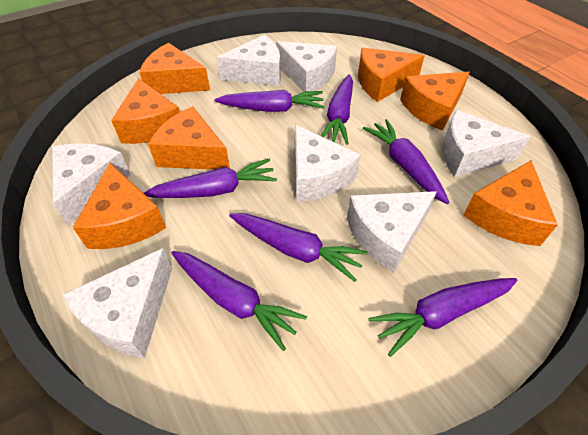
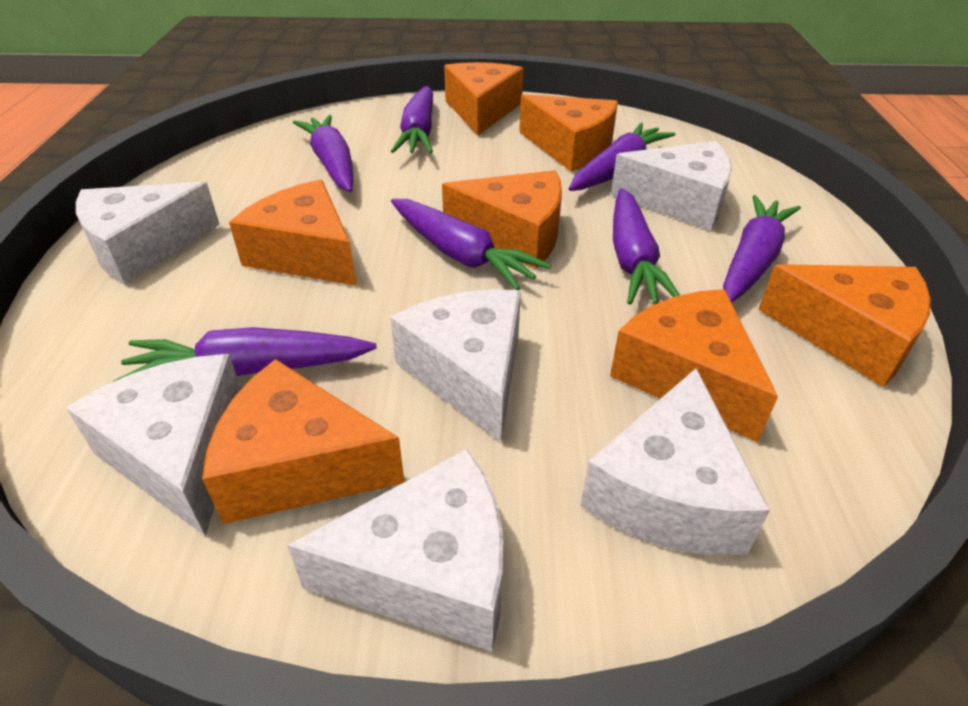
white cheese: [52,143,131,225] [63,248,172,358] [216,35,281,86] [276,41,337,92] [295,125,361,202] [347,191,437,273] [442,110,531,177] = 7 -> [66,354,241,536] [76,182,220,285] [287,449,503,652] [390,289,521,443] [580,368,770,555] [611,141,732,231] = 6

